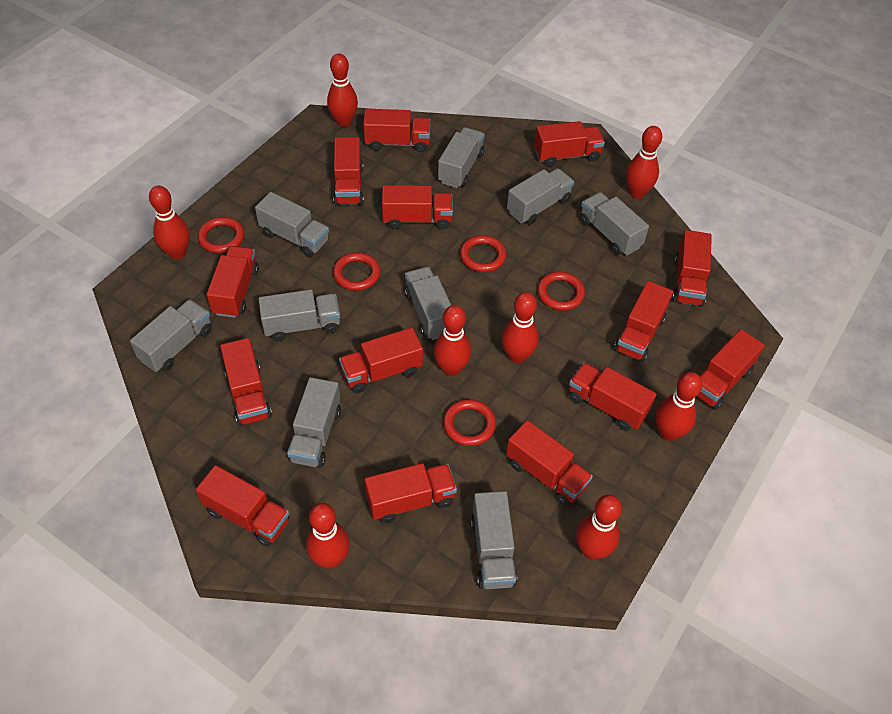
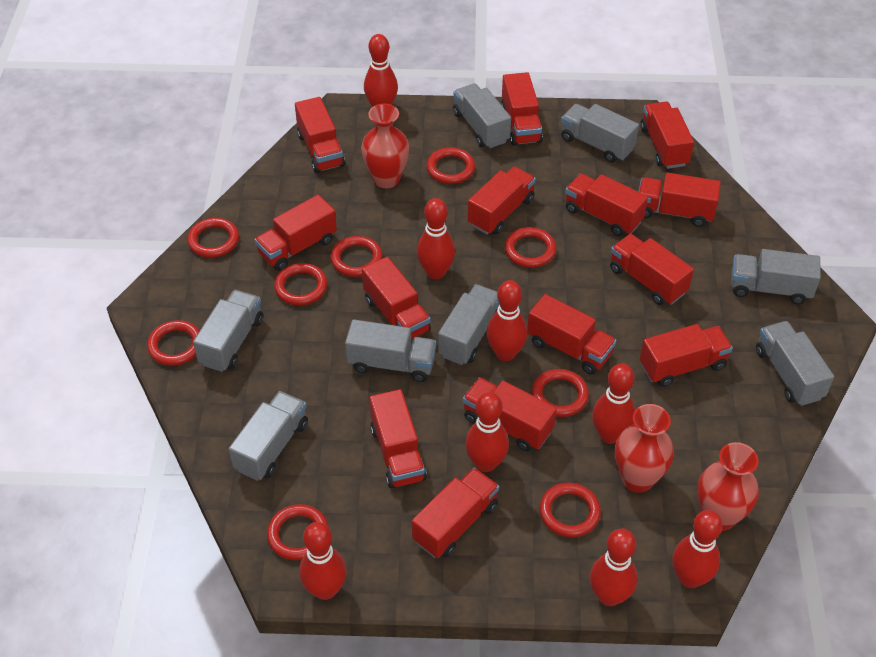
grey truck: [130,299,212,372] [255,192,329,258] [258,289,340,341] [287,377,341,468] [404,267,451,340] [438,127,485,188] [471,491,517,589] [507,168,574,225] [580,192,649,256] = 9 -> [193,290,263,372] [229,391,308,481] [345,319,436,382] [438,284,499,365] [453,83,511,148] [561,104,639,163] [731,249,821,304] [756,321,834,406] = 8
red ring: [198,217,244,253] [333,253,380,291] [443,399,496,446] [460,235,506,272] [537,272,585,311] = 5 -> [147,320,200,366] [187,218,239,258] [267,504,329,560] [274,263,327,305] [331,236,383,277] [426,147,475,184] [505,227,556,268] [532,369,589,417] [539,483,601,537] = 9
red vase: none = 0 -> [361,104,409,188] [615,404,674,493] [697,442,759,531] = 3

